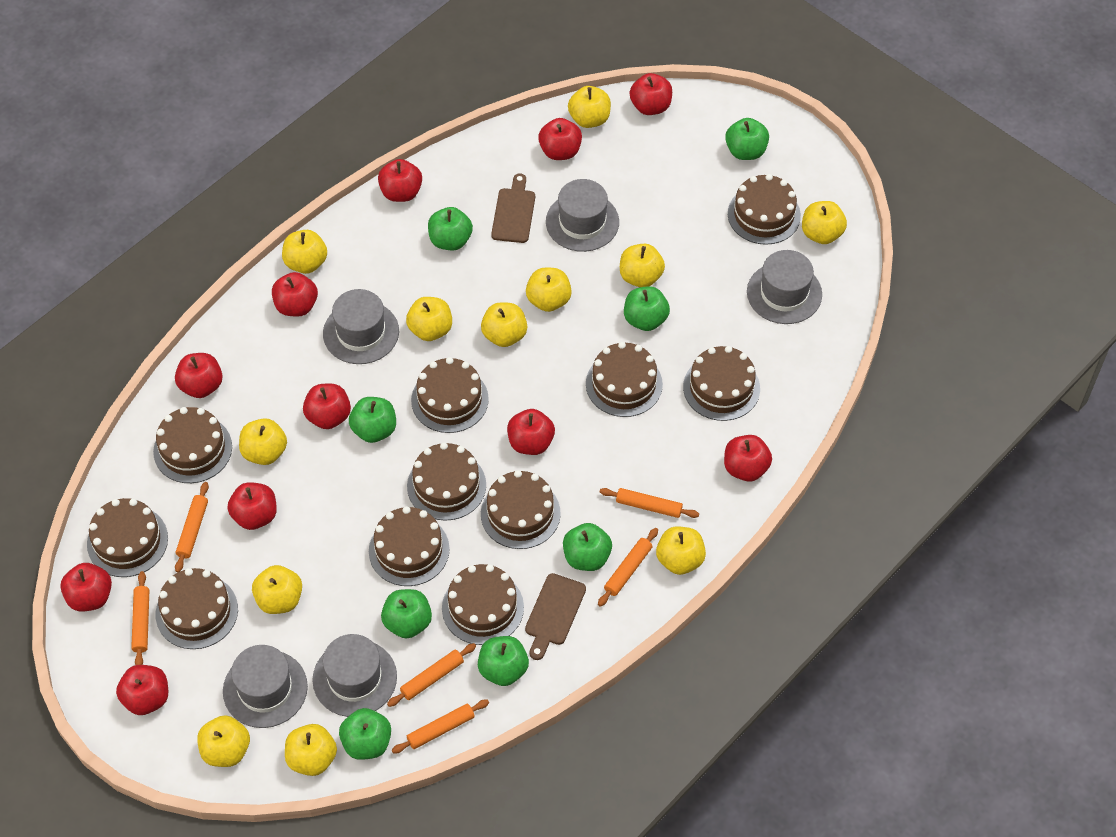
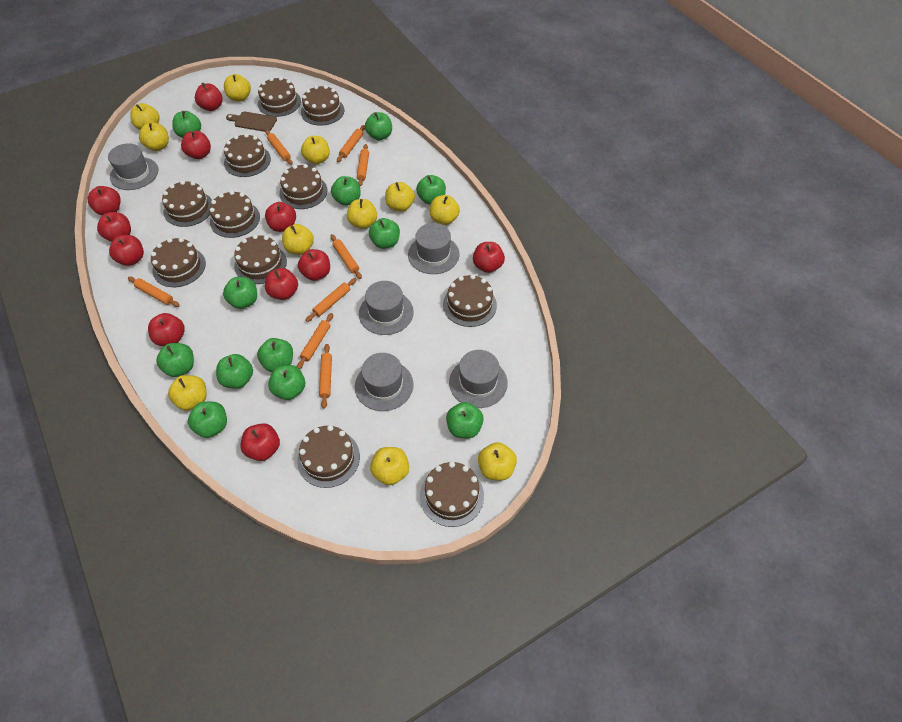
brown cutting board: [491,173,535,243] [525,573,586,660] = 2 -> [226,111,277,132] = 1
green apple: [339,708,391,760] [349,397,396,443] [381,589,432,638] [428,207,473,251] [478,636,529,686] [563,523,612,571] [624,286,670,331] [725,118,769,160] = 8 -> [156,343,194,377] [172,111,201,138] [188,402,227,438] [216,354,253,389] [223,277,257,309] [257,338,293,372] [268,365,305,400] [331,176,361,206] [365,112,392,140] [369,218,400,249] [416,175,446,204] [446,402,484,438] = 12
orange rolling pin: [131,571,149,665] [175,482,209,572] [387,643,476,707] [392,699,489,754] [598,528,658,607] [600,488,699,518] = 6 -> [128,277,180,307] [265,130,293,165] [297,313,333,369] [306,278,357,322] [319,344,332,409] [330,234,362,279] [337,125,365,162] [357,144,369,186] = 8
yellow apple: [197,715,250,767] [239,418,287,465] [252,565,302,614] [282,230,327,274] [285,724,337,776] [406,297,452,341] [481,302,527,347] [526,268,572,312] [568,86,611,128] [620,244,665,287] [656,527,706,575] [802,201,847,244] = 12 -> [130,103,160,130] [139,123,169,151] [168,375,206,411] [224,74,251,101] [282,224,314,255] [301,136,330,164] [347,199,377,229] [370,447,409,485] [385,182,415,212] [430,195,460,225] [478,442,517,481] = 11

